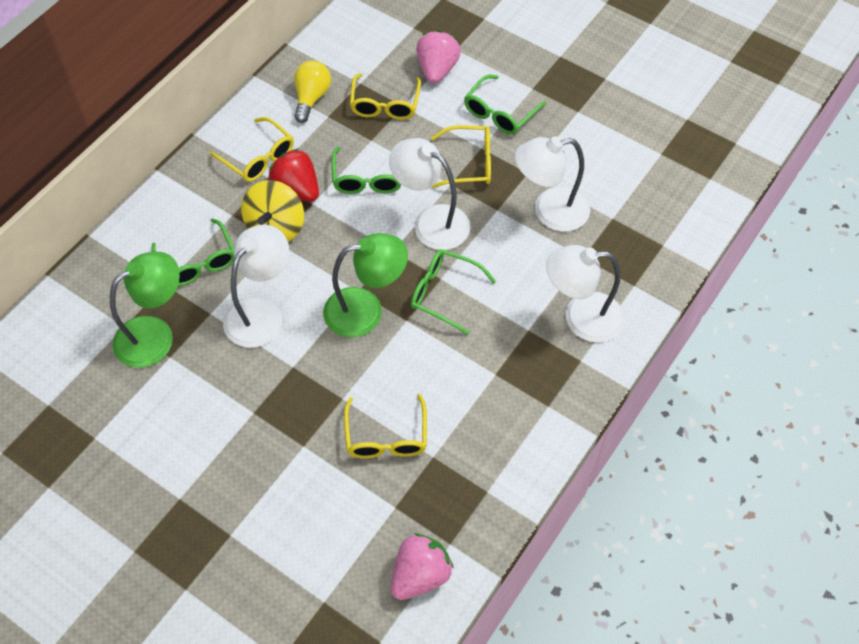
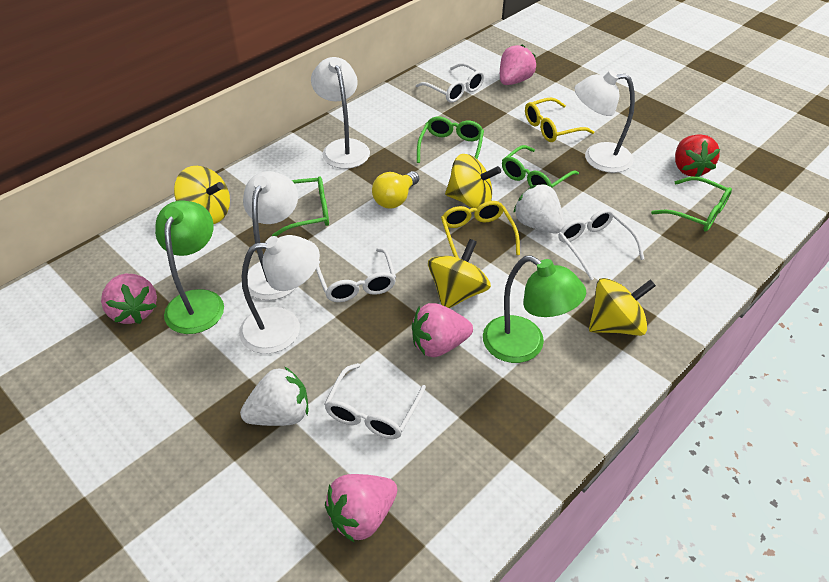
pink strawberry: [391,533,454,600] [416,30,461,83] = 2 -> [101,274,157,324] [325,474,397,543] [412,303,473,357] [500,44,536,85] = 4
white glasses: none = 0 -> [316,248,396,302] [324,363,426,439] [416,63,485,103] [559,209,644,280] = 4
white strawberry: none = 0 -> [240,366,308,426] [513,184,564,234] = 2
yellow glasses: [209,117,294,182] [344,394,427,459] [350,73,421,120] [431,125,491,188] = 4 -> [441,201,520,258] [525,97,594,142] = 2
yellow spinning top: [241,180,304,242] = 1 -> [174,166,230,224] [428,239,491,308] [445,154,501,208] [589,278,656,336] = 4

